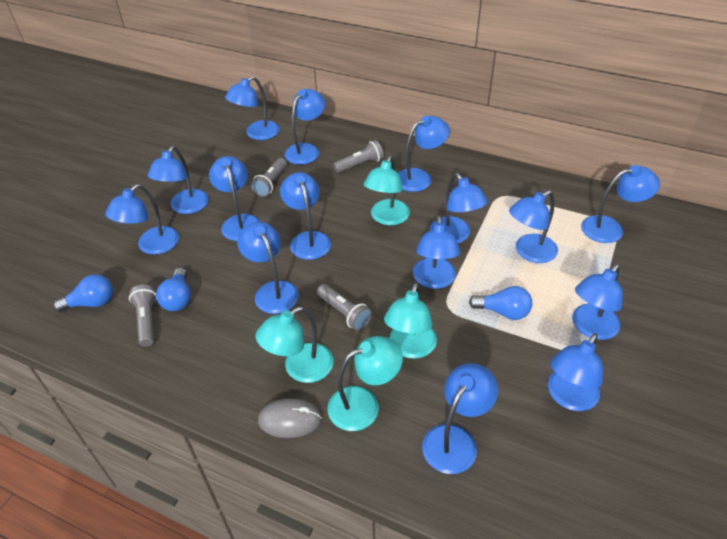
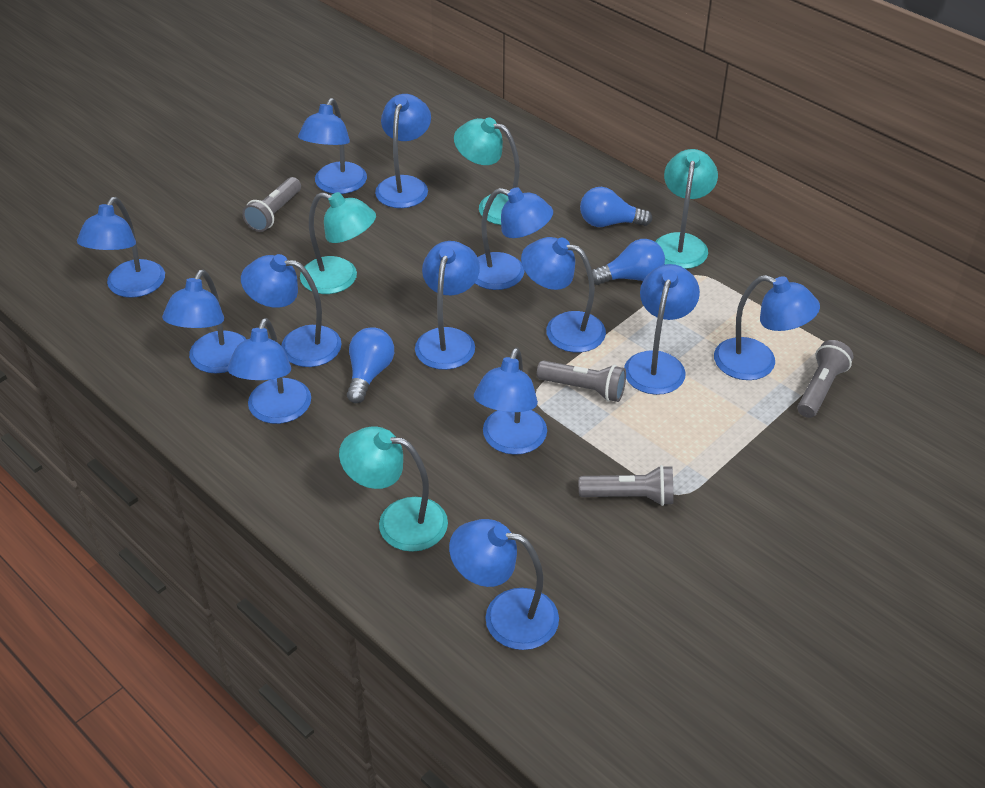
blue lamp: [105,184,179,255] [148,146,209,214] [209,156,260,241] [225,76,280,140] [237,222,299,314] [280,172,331,260] [284,89,325,165] [398,116,450,192] [413,216,460,289] [422,363,498,474] [430,173,488,243] [509,190,558,263] [548,333,603,411] [572,264,623,340] [581,165,660,243] = 15 -> [77,197,165,298] [162,270,247,373] [228,318,311,424] [241,254,342,367] [298,98,367,194] [375,94,431,208] [415,241,480,370] [449,519,559,650] [474,348,547,455] [475,187,553,290] [521,237,606,352] [624,264,700,395] [714,275,820,380] = 13
grey mouse: [258,399,322,438] = 1 -> none = 0

